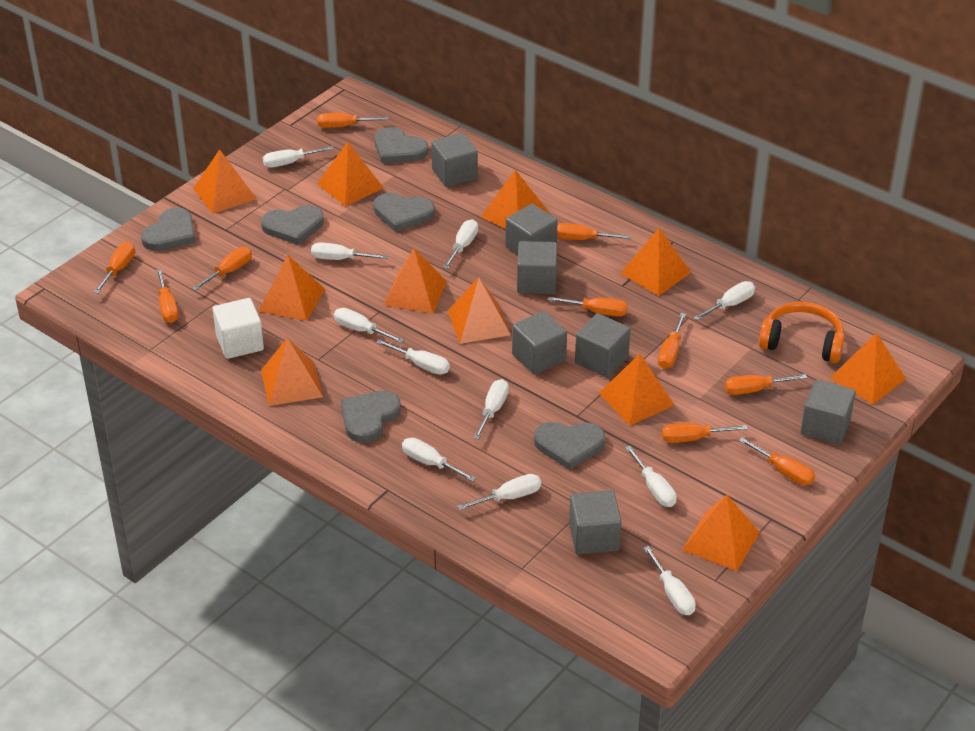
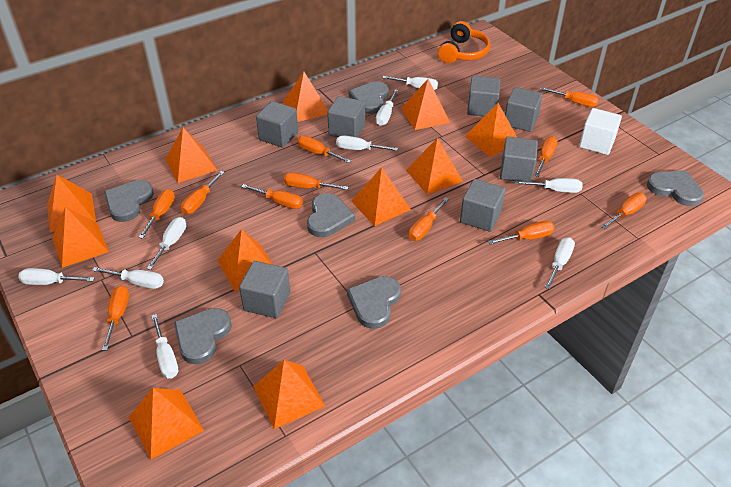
orange screwdriver: [93,242,135,293] [156,270,179,323] [192,247,252,291] [317,113,388,128] [548,297,628,316] [557,223,631,240] [658,313,686,369] [662,423,748,443] [725,374,807,395] [739,438,815,485] = 10 -> [102,285,129,350] [138,189,175,239] [181,171,225,214] [241,184,303,209] [284,173,349,190] [297,136,351,163] [409,197,449,241] [488,221,554,245] [534,136,558,177] [541,87,599,107] [601,193,647,229] = 11
white screwdriver: [263,146,334,168] [311,242,388,260] [334,308,404,343] [376,339,450,375] [402,438,476,482] [443,219,478,269] [458,474,541,510] [474,379,509,440] [625,446,677,507] [643,546,696,615] [693,281,755,320] = 11 -> [18,268,95,285] [92,267,164,289] [146,217,186,270] [151,314,178,378] [336,135,398,151] [376,89,398,126] [383,76,438,90] [515,178,583,193] [545,237,575,290] = 9

